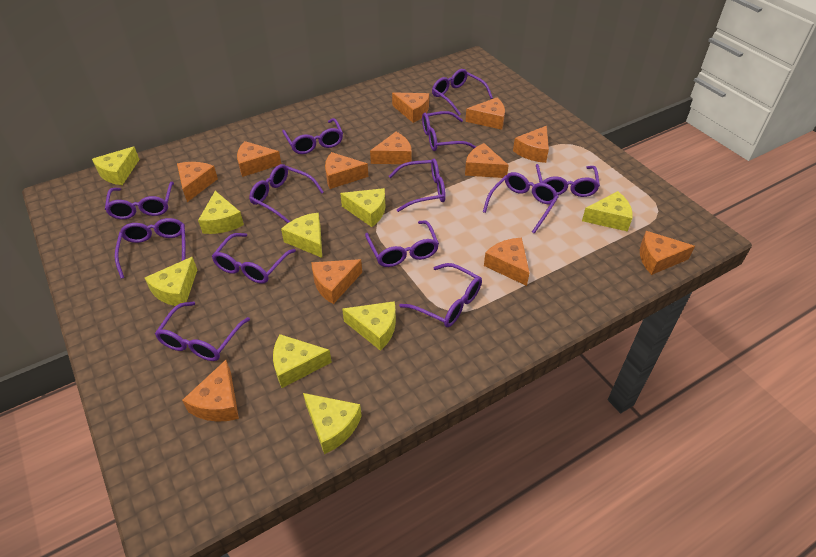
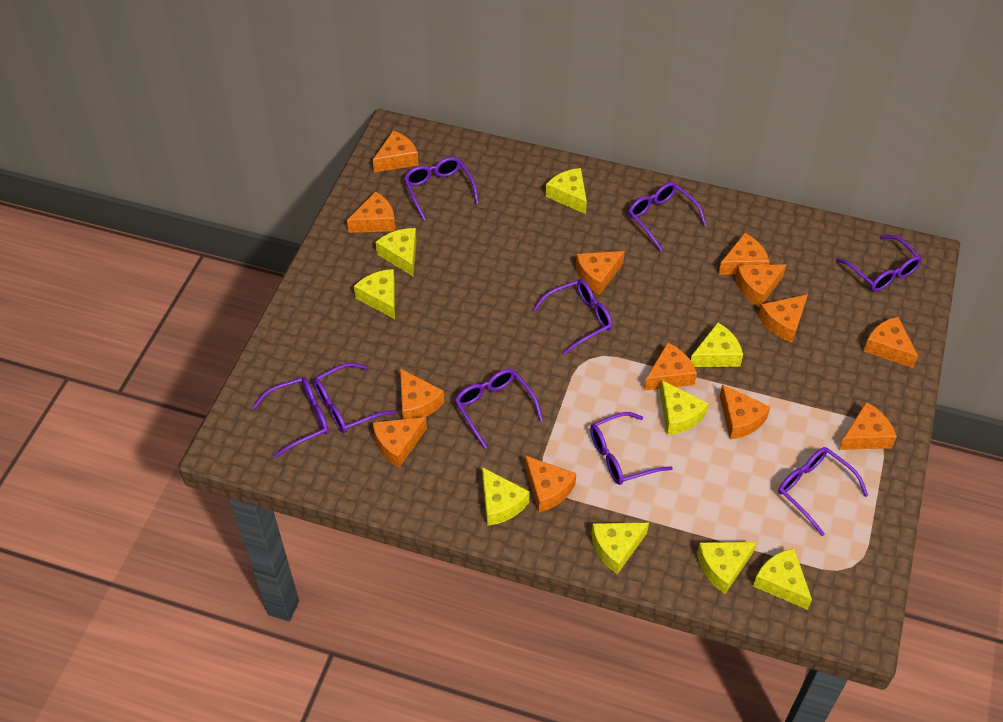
orange cheese: [177,162,218,202] [182,360,239,422] [237,141,281,177] [311,259,362,304] [325,152,368,189] [370,132,412,164] [392,92,429,123] [465,98,505,130] [465,143,509,178] [484,238,530,286] [513,126,549,163] [640,231,695,275] = 12 -> [347,191,396,233] [373,131,419,173] [373,417,427,467] [400,368,444,419] [525,456,576,512] [576,251,625,295] [644,342,697,391] [718,233,770,275] [720,385,770,440] [735,265,786,308] [758,294,808,343] [839,402,897,450] [863,317,918,368] = 13
purple glasses: [105,182,174,219] [115,218,186,279] [155,301,250,361] [212,233,296,283] [249,164,324,223] [282,118,343,154] [365,220,439,267] [389,159,446,212] [399,263,482,327] [422,111,477,151] [432,69,493,115] [483,172,559,234] [536,164,600,197] = 13 -> [253,377,329,458] [313,363,396,433] [404,157,479,221] [455,369,543,449] [533,279,612,355] [590,412,673,485] [628,182,706,251] [778,447,868,536] [836,235,922,292] = 9

